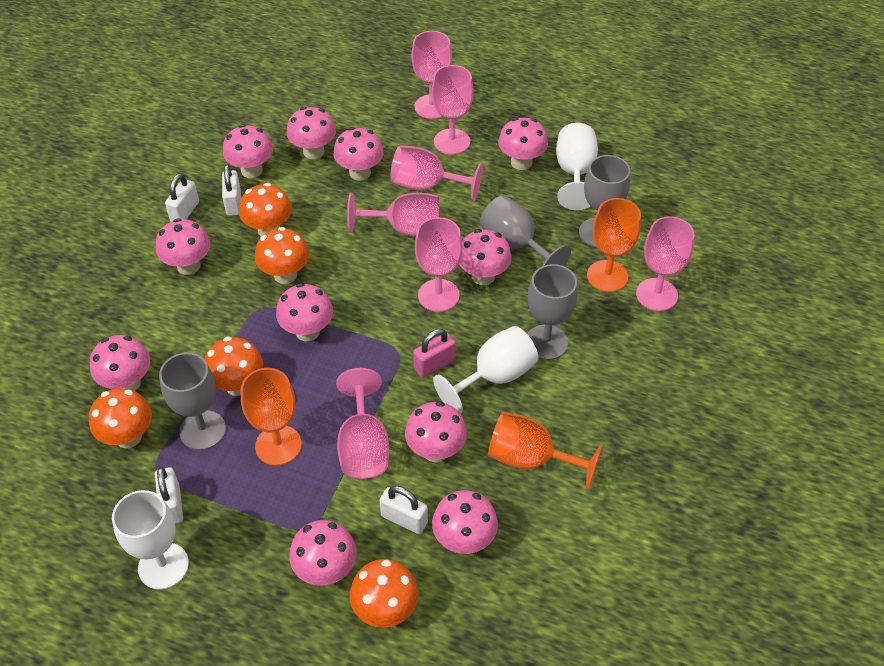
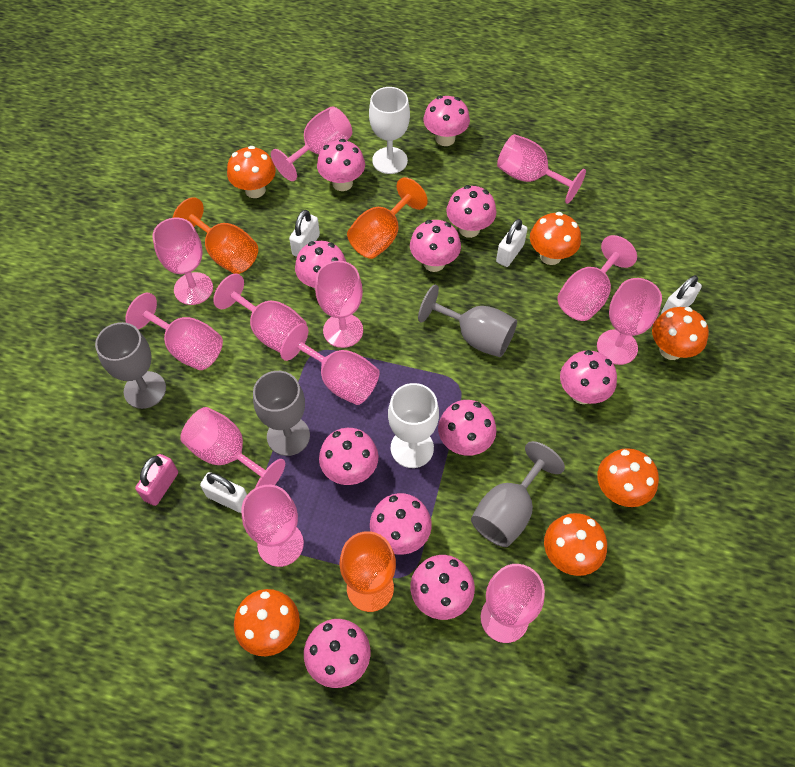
orange mushroom: [89,388,152,448] [204,337,263,396] [239,183,292,236] [255,227,310,284] [350,559,419,628] = 5 -> [227,146,276,198] [234,589,300,656] [530,212,581,265] [544,513,607,576] [597,448,659,507] [652,307,709,360] = 6
pink goblet: [336,368,389,479] [347,193,439,237] [390,145,483,202] [412,31,452,119] [415,217,462,312] [432,65,473,155] [636,216,695,311] = 7 -> [125,293,223,370] [152,218,213,305] [180,407,285,488] [213,274,307,353] [241,485,304,567] [271,106,352,181] [280,323,380,405] [315,261,363,348] [481,564,545,643] [497,134,586,204] [557,235,637,321] [597,278,662,365] = 12
white goblet: [112,490,189,590] [433,326,538,414] [556,123,598,210] = 3 -> [369,87,410,174] [388,383,439,468] = 2

